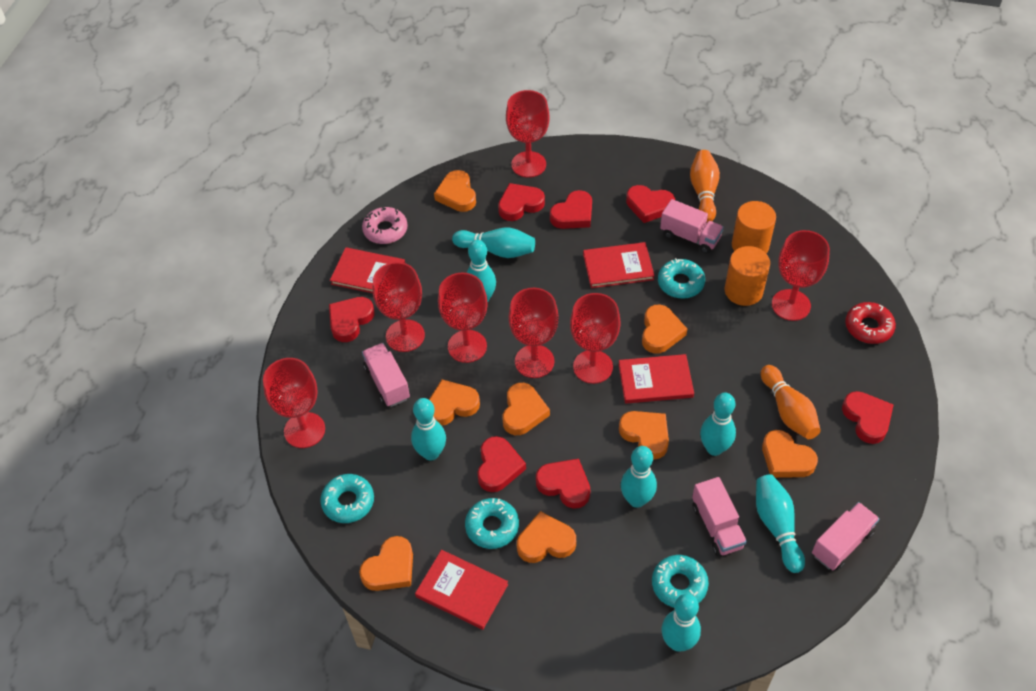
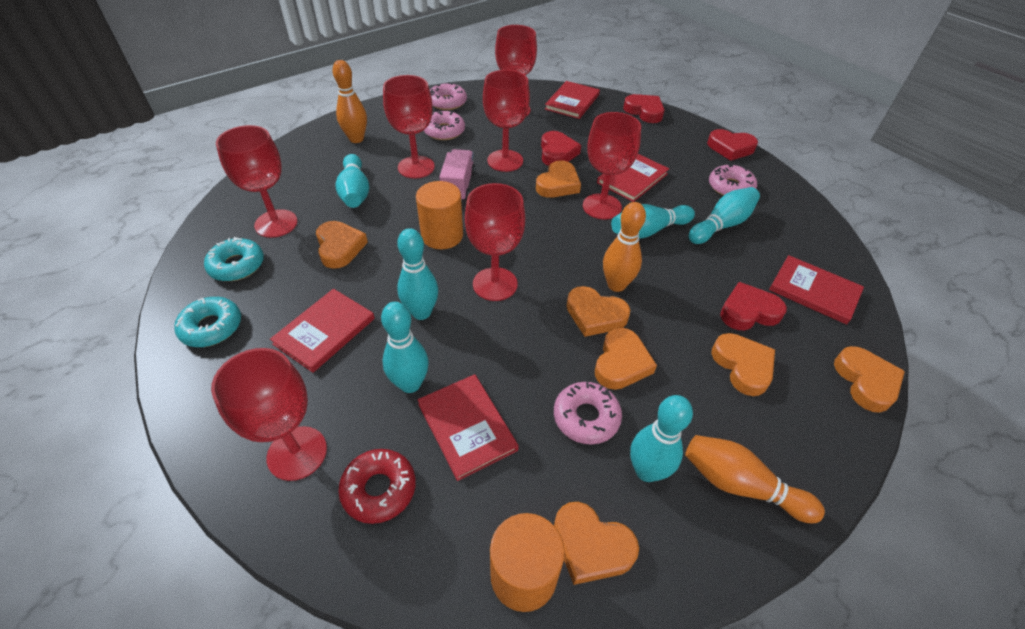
orange bowling pin: [690,150,720,222] [761,365,821,439] = 2 -> [332,60,367,143] [603,202,646,292] [685,435,825,523] = 3
orange heart: [359,536,413,591] [429,380,480,426] [434,170,476,212] [502,383,550,435] [517,511,576,563] [619,411,669,460] [642,305,687,354] [762,430,818,478] = 8 -> [316,221,368,269] [536,161,581,198] [554,502,639,585] [567,286,630,337] [595,327,657,390] [712,333,775,396] [834,346,905,413] = 7
pink donut: [362,207,407,244] = 1 -> [423,111,465,140] [430,82,467,110] [554,382,622,445] [709,164,757,196] = 4
pink truck: [362,343,410,407] [660,199,724,254] [692,477,747,556] [812,502,880,570] = 4 -> [439,149,476,202] = 1
red book: [330,247,405,293] [415,550,508,630] [583,242,655,288] [618,354,694,404] = 4 -> [270,289,375,373] [417,374,519,481] [545,81,600,119] [597,154,669,202] [769,255,864,325] = 5
red heart: [329,297,374,342] [477,436,526,492] [498,183,545,221] [536,459,590,509] [550,190,592,229] [626,185,675,223] [842,391,893,444] = 7 -> [541,131,581,166] [623,94,664,123] [707,129,758,161] [720,282,787,330] = 4
turquoise bowling pin: [411,398,446,461] [452,228,535,258] [467,240,496,303] [621,446,657,508] [661,594,701,651] [700,393,736,456] [756,474,805,573] = 7 -> [335,154,369,208] [381,302,429,393] [397,228,438,320] [611,204,695,238] [630,395,693,482] [689,187,760,244] = 6
turquoise donut: [320,474,374,523] [465,498,519,549] [652,555,709,608] [658,258,705,299] = 4 -> [174,297,241,347] [204,237,264,281] = 2

